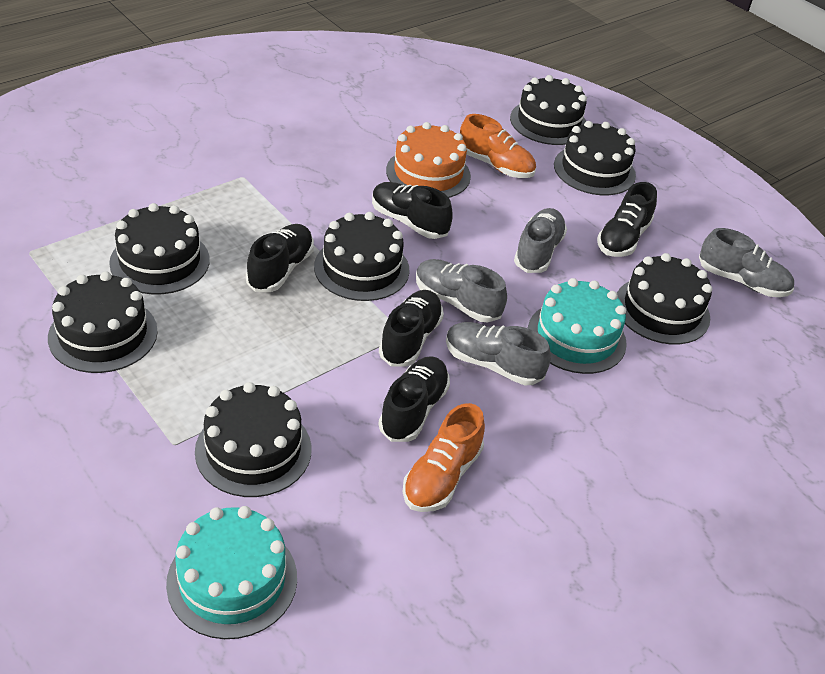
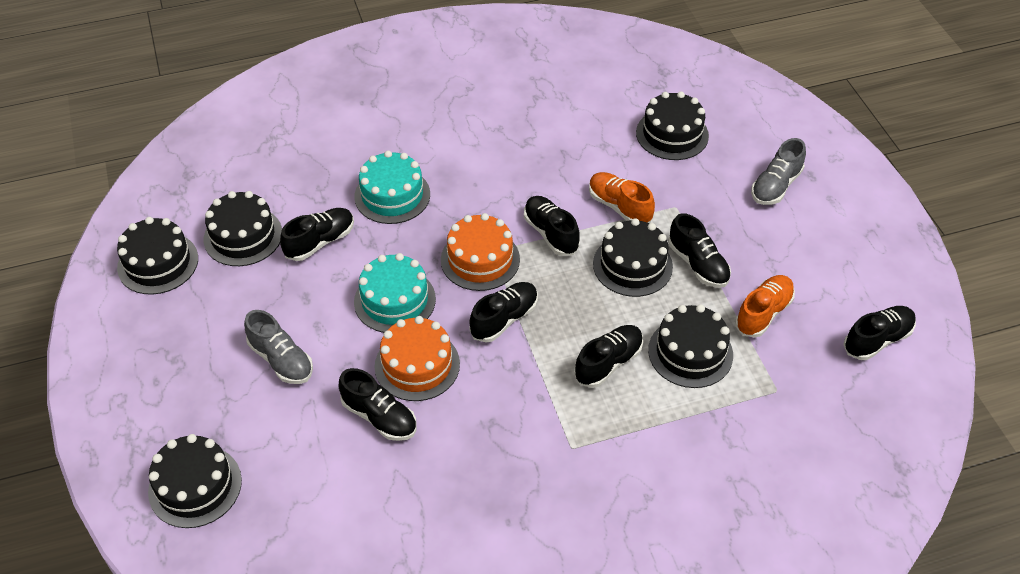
black cake: [48,272,158,373] [109,203,210,295] [195,382,312,497] [314,212,409,301] [510,75,587,145] [554,121,636,195] [617,253,712,344] = 7 -> [117,217,198,295] [148,434,242,528] [204,191,282,266] [593,218,673,297] [636,91,709,160] [648,304,733,388] = 6
black shoe: [246,224,314,292] [372,182,453,239] [378,356,450,442] [379,290,444,367] [597,182,657,257] = 5 -> [280,208,354,261] [339,368,416,441] [469,282,538,342] [524,196,580,256] [574,325,643,388] [668,213,731,288] [843,306,916,360] = 7
grey shoe: [416,259,507,322] [446,322,551,385] [514,208,567,273] [699,228,794,297] = 4 -> [244,310,313,384] [751,138,806,205] = 2
orange cake: [386,122,471,198] = 1 -> [375,316,460,401] [441,213,520,291] = 2

